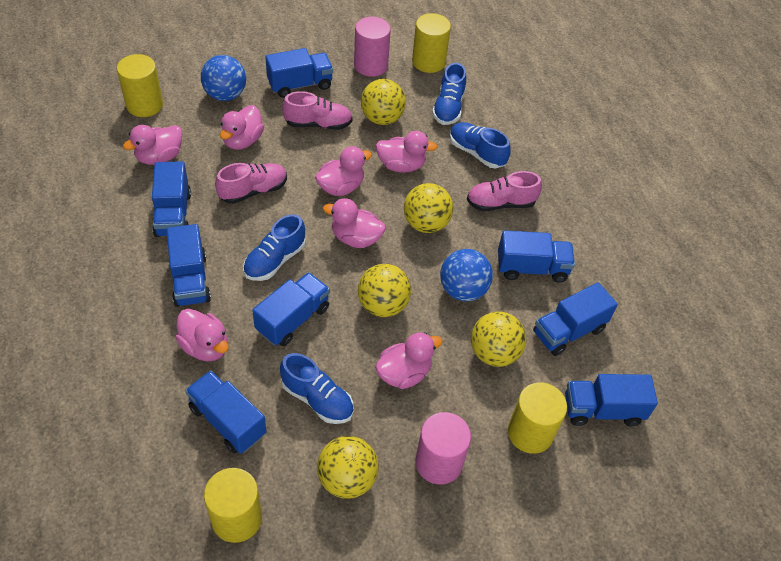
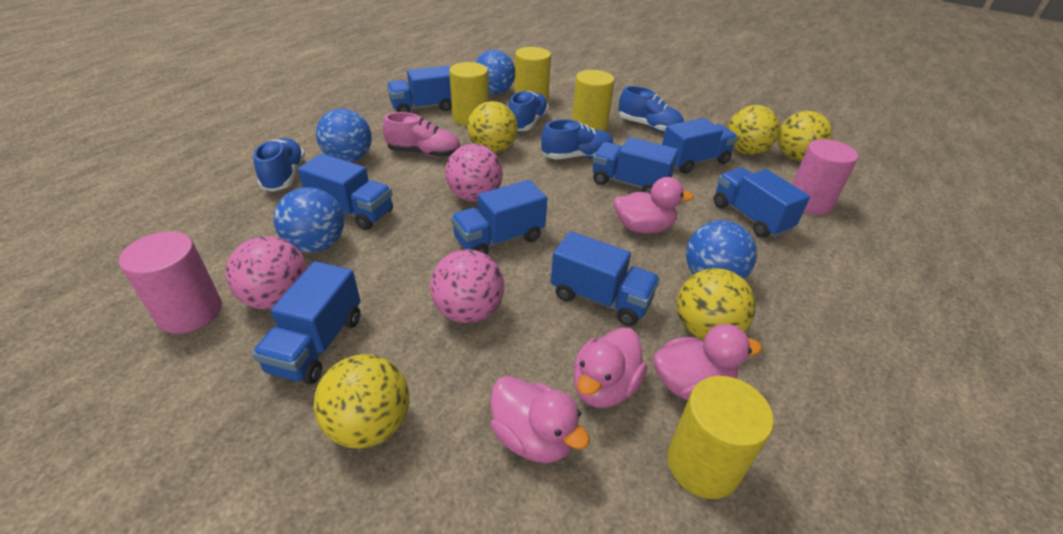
blue ball: [201,55,246,101] [440,249,493,301] = 2 -> [274,187,344,253] [316,109,372,162] [475,50,515,94] [686,220,757,279] = 4
pink ball: none = 0 -> [226,236,307,309] [430,249,504,323] [445,144,503,202] = 3
pink duck: [123,125,182,165] [175,309,229,361] [220,105,264,150] [315,146,372,196] [323,198,386,248] [375,332,442,389] [376,131,437,172] = 7 -> [490,376,590,463] [574,327,647,408] [614,177,694,234] [653,324,762,400] = 4
pink shoe: [215,163,287,204] [282,91,352,130] [467,171,542,211] = 3 -> [383,112,460,157] = 1

